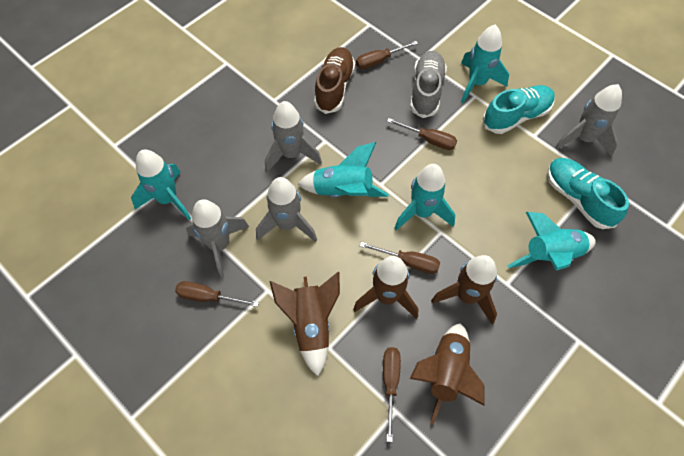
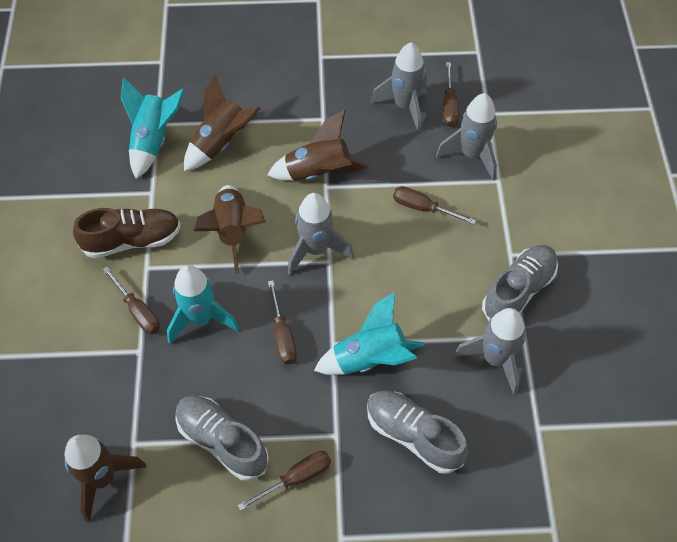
grey shoe: [410,51,447,118] = 1 -> [175,396,269,481] [367,390,468,474] [482,245,558,321] = 3
turquoise rocket: [131,149,191,220] [298,142,389,198] [394,164,455,230] [461,25,509,103] [507,212,596,271] = 5 -> [121,77,185,179] [167,265,239,344] [314,292,425,375] = 3
turquoise shoe: [483,85,555,134] [547,158,629,229] = 2 -> none = 0

